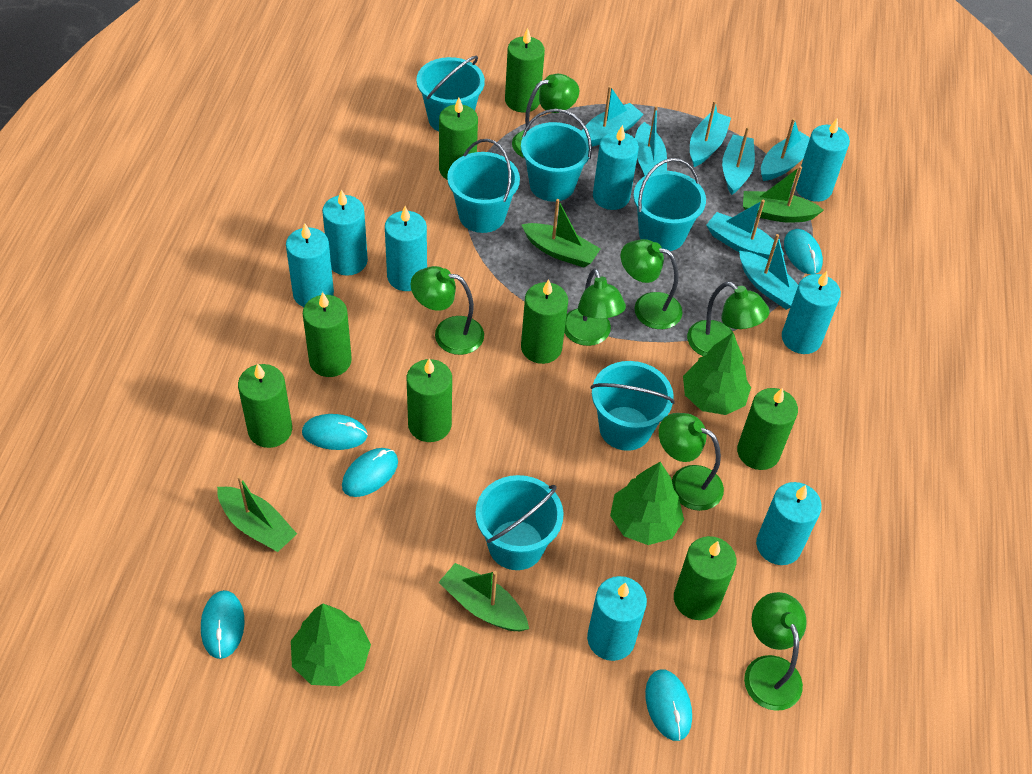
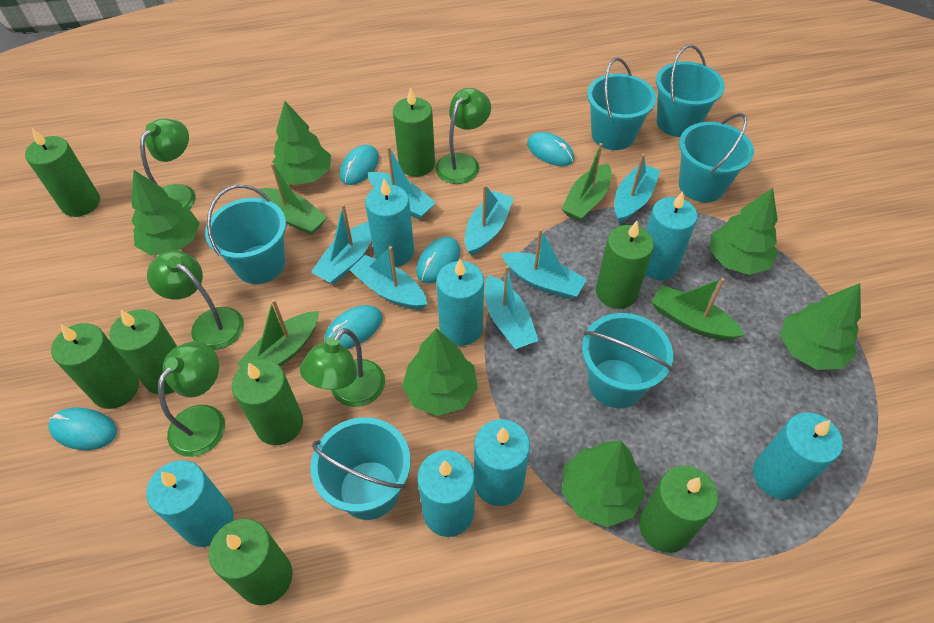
green lamp: [411,266,484,355] [512,74,579,158] [564,268,626,346] [621,239,682,329] [659,413,724,511] [687,282,770,356] [744,592,807,711] = 7 -> [140,119,195,210] [147,251,244,350] [158,341,225,457] [300,328,385,407] [436,88,491,184] = 5
green tree: [291,603,371,686] [610,462,684,545] [683,333,751,415] = 3 -> [131,170,200,256] [272,101,331,185] [402,328,478,416] [562,441,646,527] [710,188,778,275] [780,283,861,370] = 6
turquoise candle: [286,223,334,307] [322,189,368,276] [385,206,427,291] [587,576,647,661] [593,125,639,210] [756,482,822,565] [782,271,841,354] [796,119,850,202] = 8 -> [146,460,234,547] [365,179,414,267] [417,450,475,537] [436,259,484,346] [474,419,530,506] [645,191,698,280] [753,412,843,500] = 7

